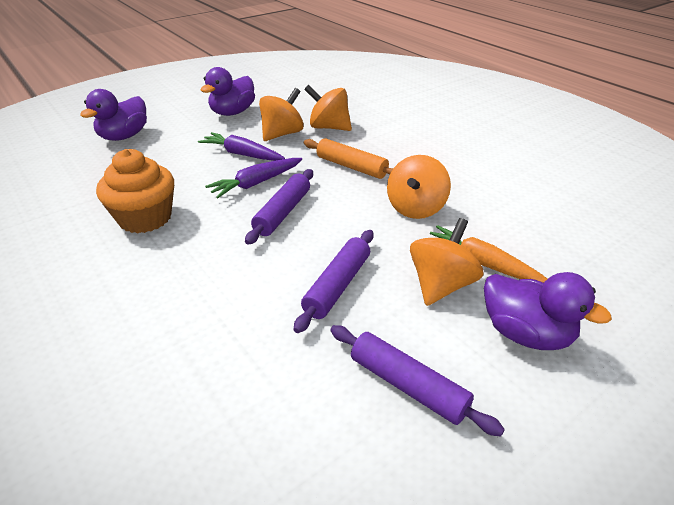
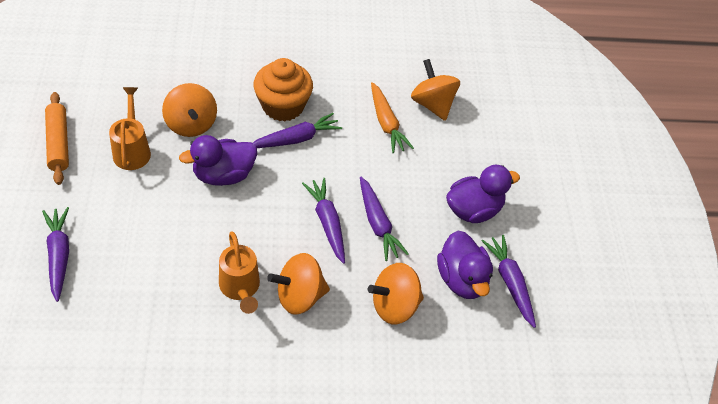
orange watering can: none = 0 -> [109,87,151,170] [219,232,260,314] = 2
purple carrot: [198,132,285,161] [205,158,302,198] = 2 -> [42,207,69,302] [253,113,342,148] [302,178,345,264] [360,177,409,261] [481,235,536,328] = 5
purple rolling pin: [245,169,313,245] [294,230,374,333] [330,325,505,437] = 3 -> none = 0

